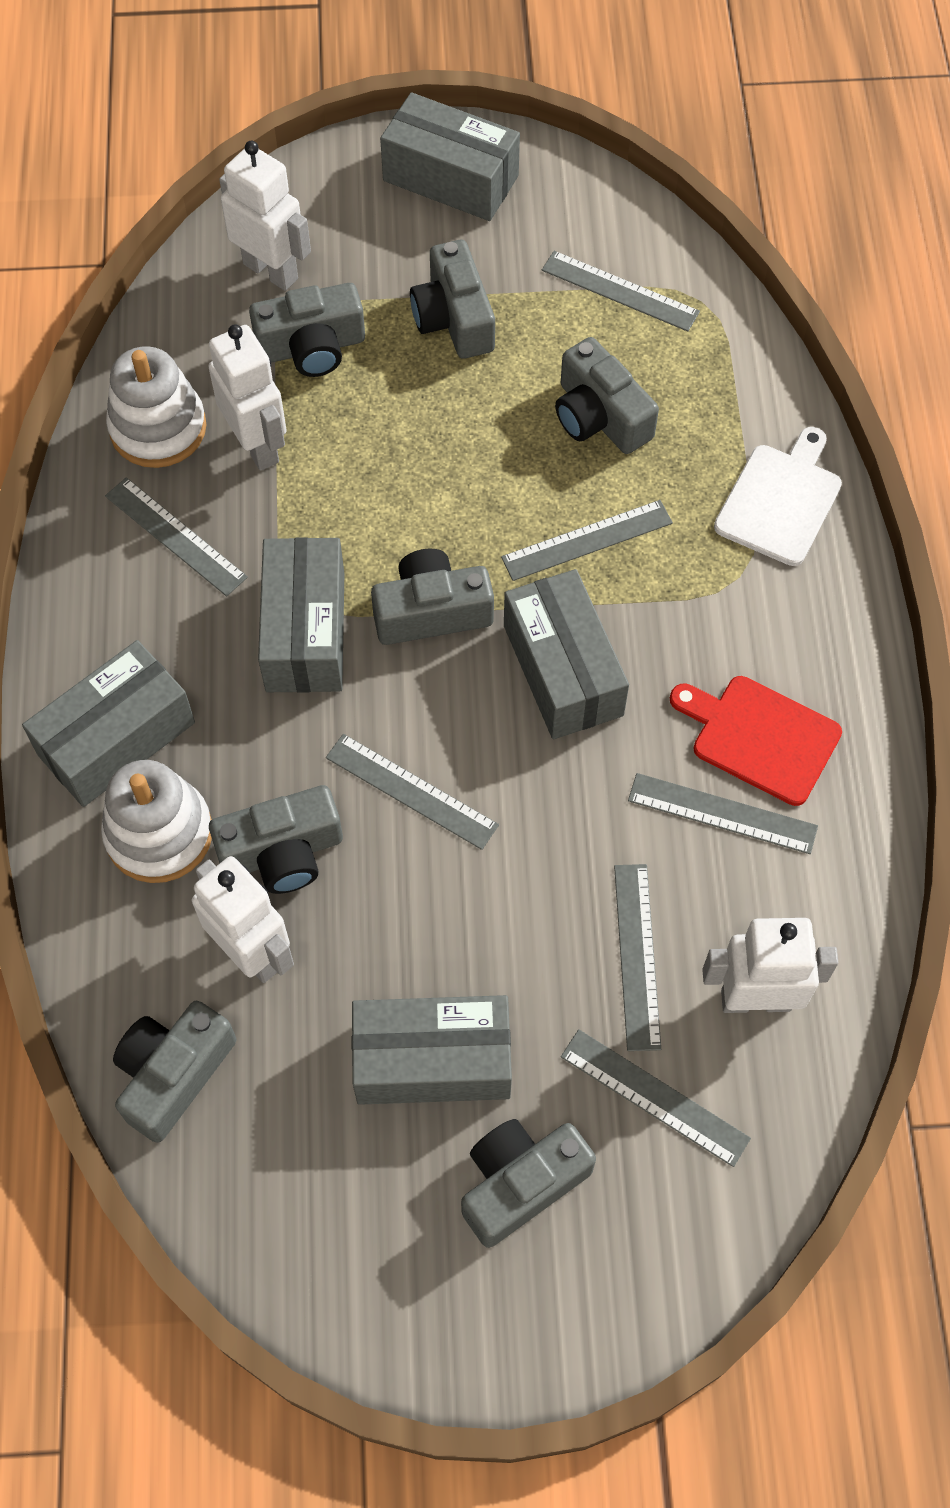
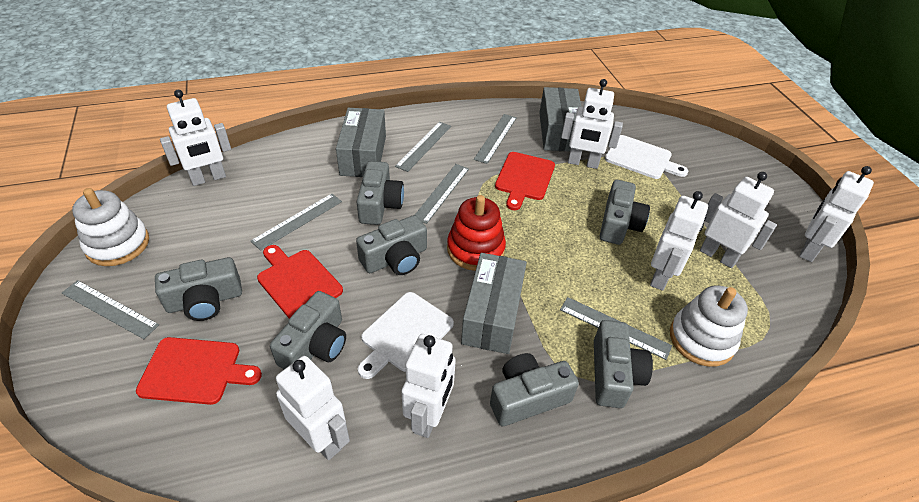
grey box: [22,640,195,807] [258,537,344,693] [352,995,512,1105] [380,92,520,221] [504,569,629,739] = 5 -> [336,108,386,177] [461,253,527,354] [539,87,582,151] = 3
grey ruler: [105,477,248,596] [326,734,499,850] [501,500,673,581] [542,251,700,332] [561,1029,751,1167] [614,864,661,1051] [628,773,818,854] = 7 -> [62,280,159,339] [251,194,342,251] [395,122,451,172] [415,164,469,224] [474,114,517,164] [560,297,672,360] = 6
red cutting board: [670,676,842,806] = 1 -> [136,337,262,405] [257,245,343,319] [495,152,555,210] = 3
red stacking toy: none = 0 -> [447,195,506,271] = 1
white cutting board: [714,427,842,566] = 1 -> [358,292,454,379] [605,135,688,179] = 2
white robot: [192,856,294,983] [208,324,287,471] [219,141,311,291] [702,918,838,1013] = 4 -> [160,90,231,186] [276,356,350,460] [401,334,456,438] [561,79,623,169] [650,191,708,291] [700,172,777,268] [799,166,874,262] = 7

